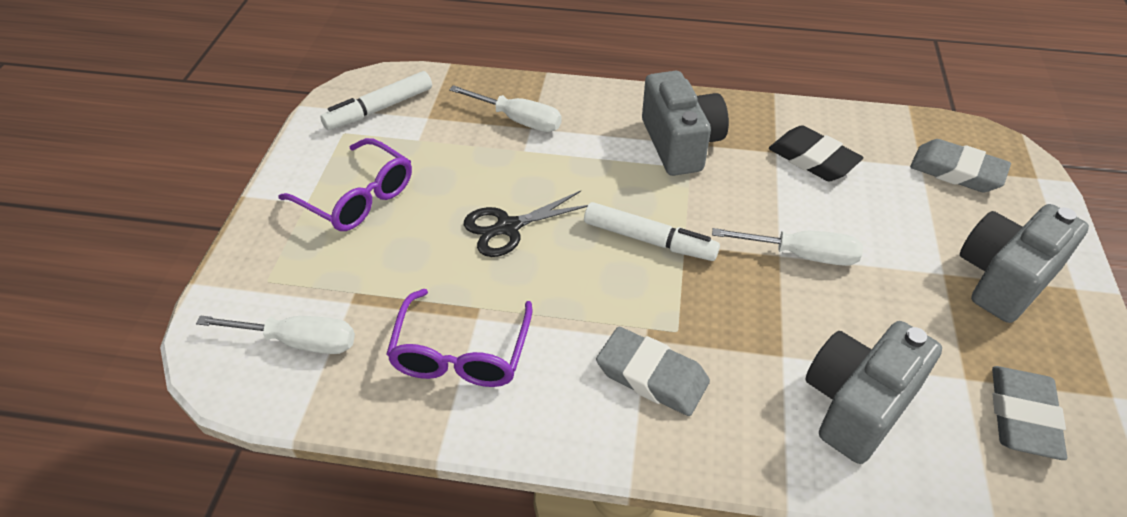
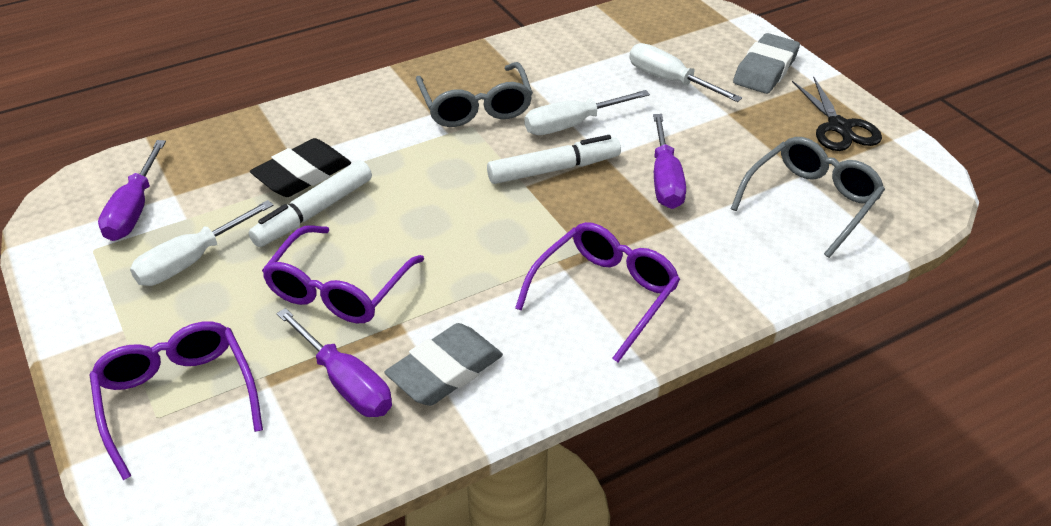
grey camera: [642,71,729,176] [806,321,942,464] [960,204,1089,323] = 3 -> none = 0
grey eraser: [596,327,710,416] [910,139,1011,192] [992,366,1067,460] = 3 -> [384,323,503,406] [733,33,800,94] = 2
grey glasses: none = 0 -> [416,62,533,127] [731,137,885,258] = 2
purple glasses: [278,138,412,231] [386,289,532,387] = 2 -> [89,321,263,480] [262,225,424,323] [515,222,680,362] = 3
purple screwdriver: none = 0 -> [98,140,166,241] [276,308,392,417] [653,114,686,209] = 3

